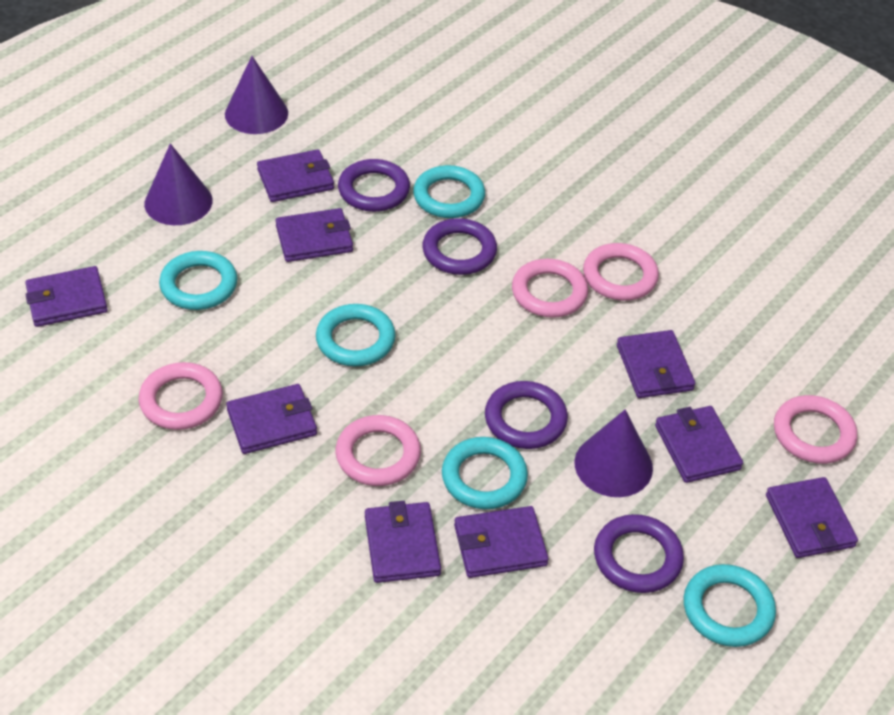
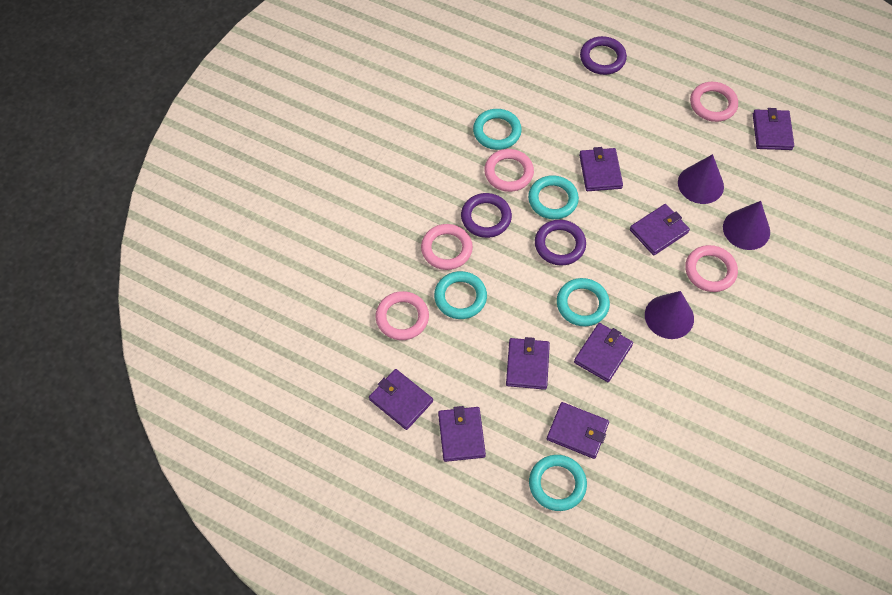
purple ring: [338,159,410,212] [422,218,497,275] [485,381,568,449] [594,514,684,593] = 4 -> [461,193,512,238] [535,220,586,265] [580,36,627,75] = 3
purple wallet: [25,266,108,327] [226,384,317,454] [257,149,334,202] [275,208,353,262] [365,501,441,583] [454,506,549,578] [617,330,695,398] [655,406,743,483] [766,477,858,558] = 9 -> [369,369,433,430] [438,406,486,462] [506,337,550,390] [547,402,609,459] [574,323,633,382] [579,147,623,191] [630,204,690,255] [753,108,794,150] = 8

